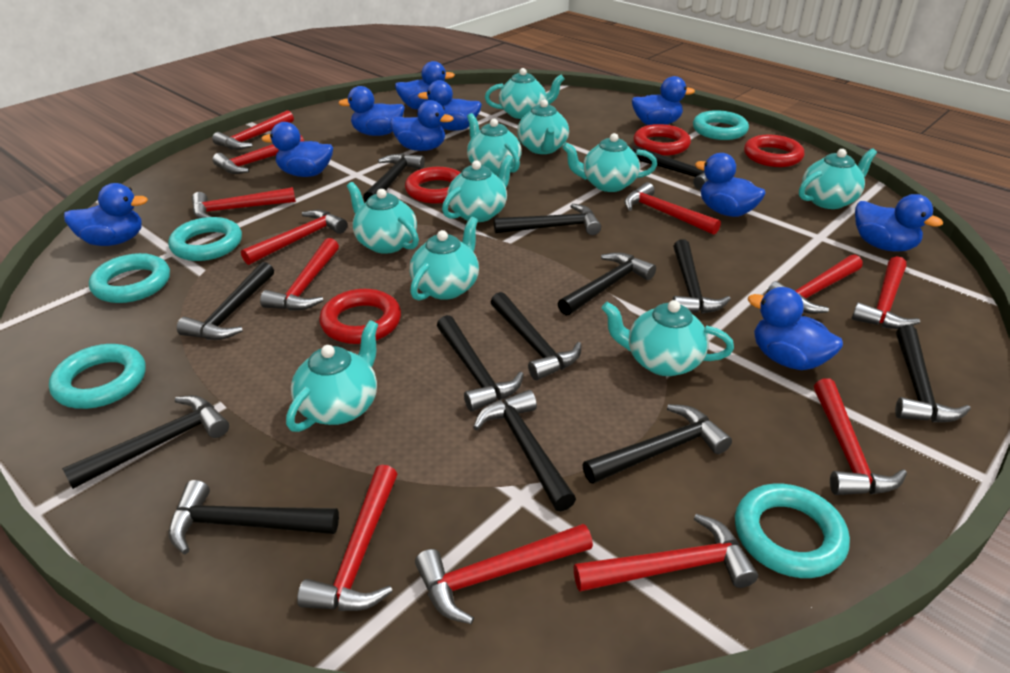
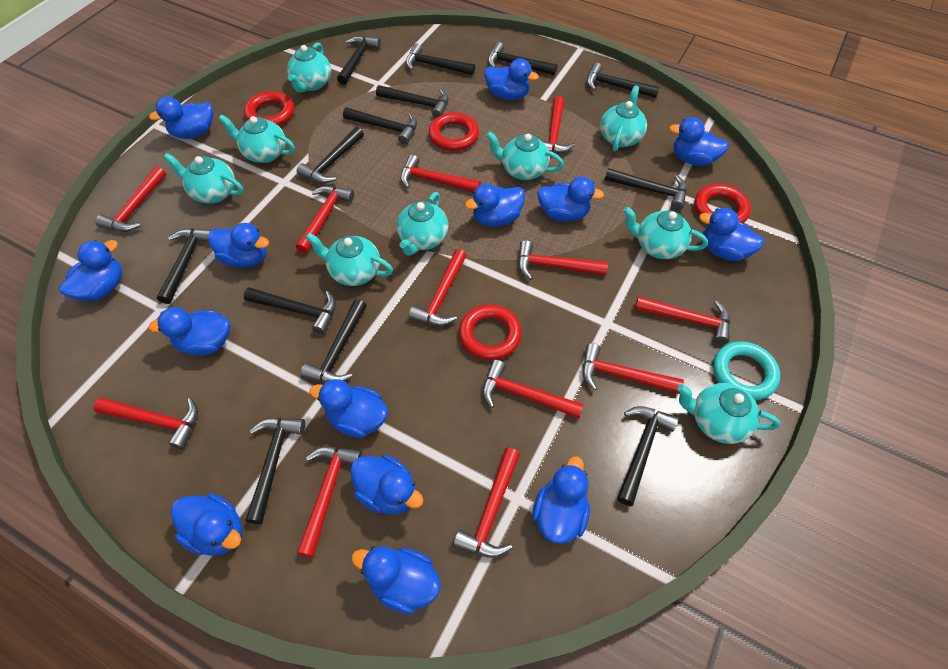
blue duck: [64,183,148,246] [261,122,333,177] [338,86,405,136] [390,100,454,151] [395,61,455,110] [418,80,482,131] [632,76,695,125] [695,153,766,217] [747,287,843,370] [855,194,943,252] = 10 -> [59,240,122,301] [148,307,230,356] [149,97,213,139] [171,493,242,556] [208,223,269,267] [309,379,388,438] [350,455,424,515] [351,546,441,614] [465,184,525,227] [484,58,539,100] [532,456,590,544] [537,177,604,222] [669,117,729,166] [699,208,765,261] = 14
turquoise ring: [49,344,146,409] [89,253,170,303] [168,217,242,261] [693,110,749,140] [735,484,850,578] = 5 -> [713,341,780,400] = 1
turquoise teapot: [286,320,378,432] [347,182,419,254] [409,217,479,301] [442,154,513,222] [467,113,521,176] [485,68,564,119] [517,99,569,154] [562,133,657,192] [601,300,734,376] [799,148,877,209] = 10 -> [163,153,243,203] [218,114,295,163] [287,42,331,92] [305,233,393,286] [396,192,448,256] [486,131,564,180] [600,85,647,151] [623,206,708,259] [677,383,780,444] = 9

